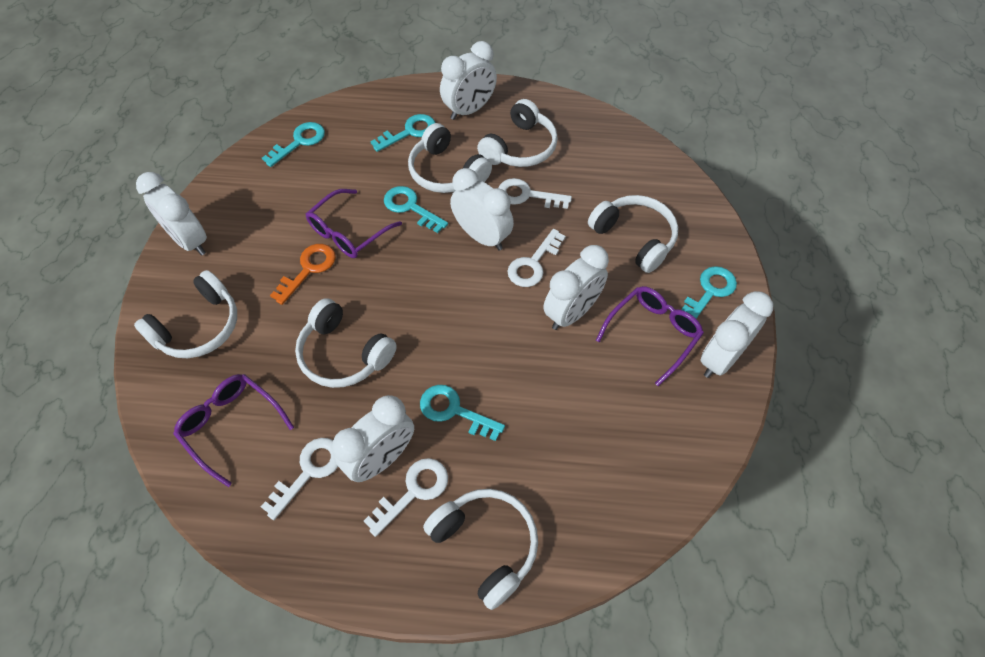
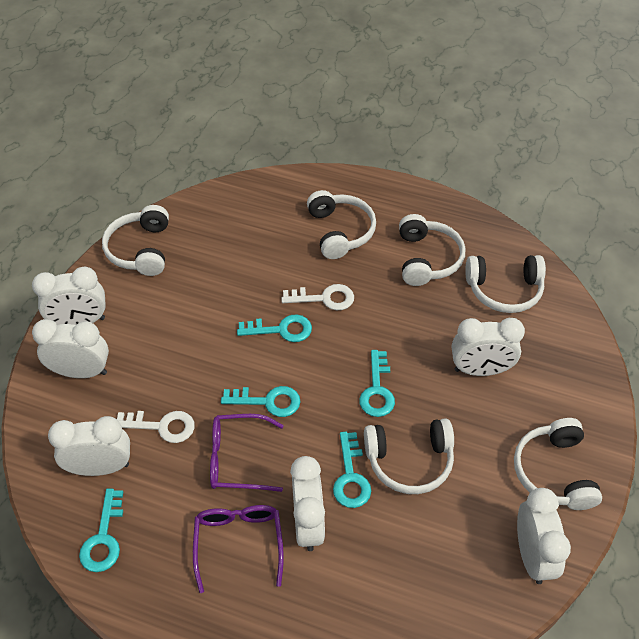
orange key: [270,244,336,305] = 1 -> none = 0
purple glasses: [173,374,294,487] [306,189,402,258] [596,286,704,386] = 3 -> [193,505,284,593] [210,414,284,492] = 2
white key: [261,438,338,520] [364,458,448,537] [499,178,572,209] [507,229,566,287] = 4 -> [117,411,195,443] [281,284,354,310] = 2

